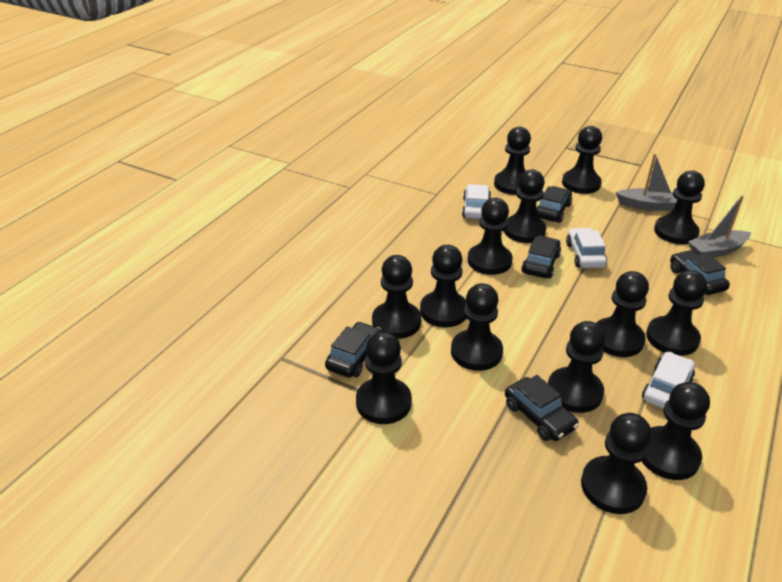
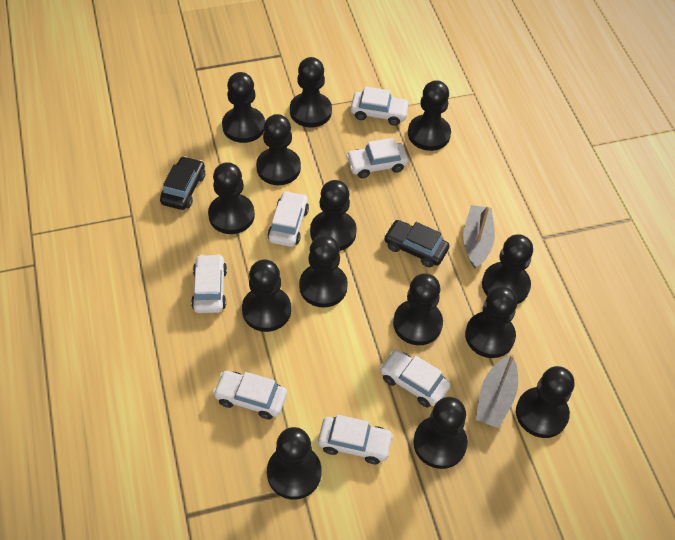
black car: [325,322,382,378] [505,375,579,441] [521,236,561,279] [536,186,572,223] [670,250,730,295] = 5 -> [160,156,205,210] [384,220,450,267] = 2
white car: [462,184,491,219] [566,228,607,268] [642,352,695,409] = 3 -> [191,254,227,313] [213,371,287,419] [267,191,309,247] [318,415,394,464] [346,138,408,178] [351,86,410,126] [380,350,451,407] = 7

